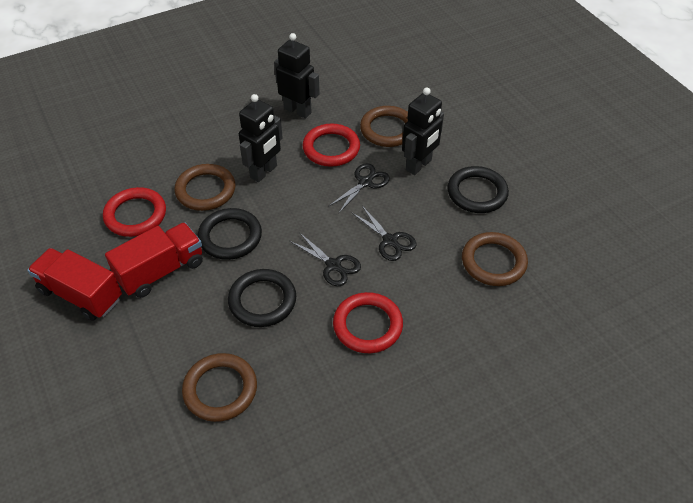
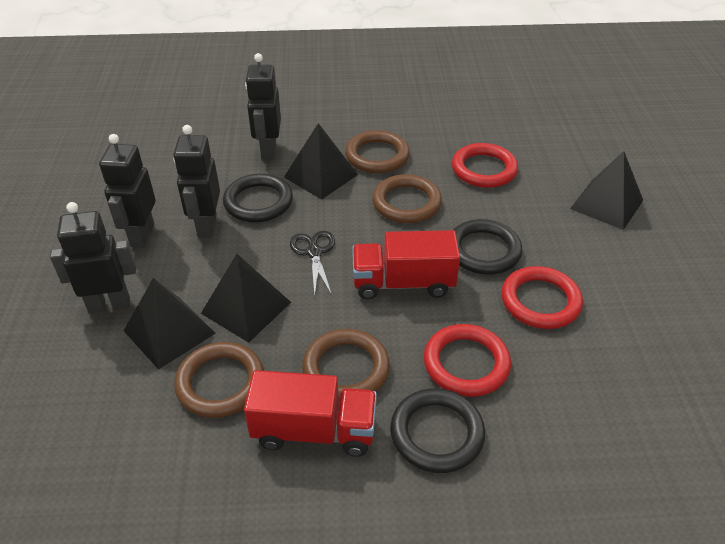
black pyramid: none = 0 -> [124,278,216,370] [201,254,291,343] [284,123,358,200] [570,151,643,230] = 4
black robot: [239,94,283,182] [274,33,320,118] [402,87,444,175] = 3 -> [50,202,136,313] [99,134,156,248] [173,125,220,238] [245,53,281,160] = 4
black scissors: [290,232,361,286] [328,163,390,213] [351,206,417,261] = 3 -> [290,231,335,296] = 1

